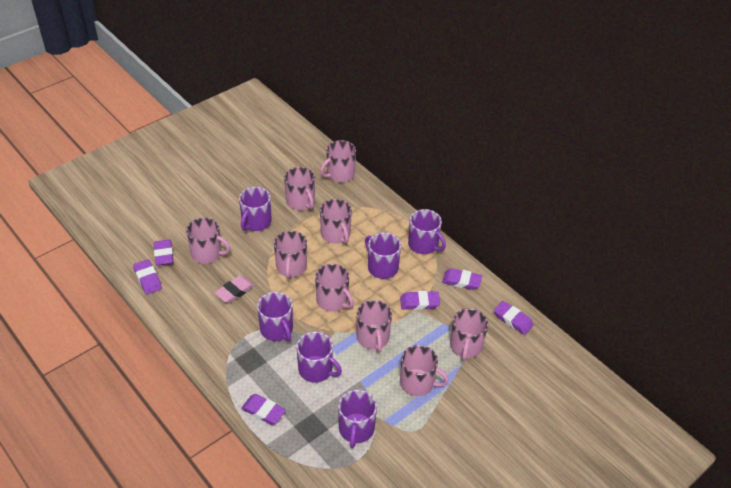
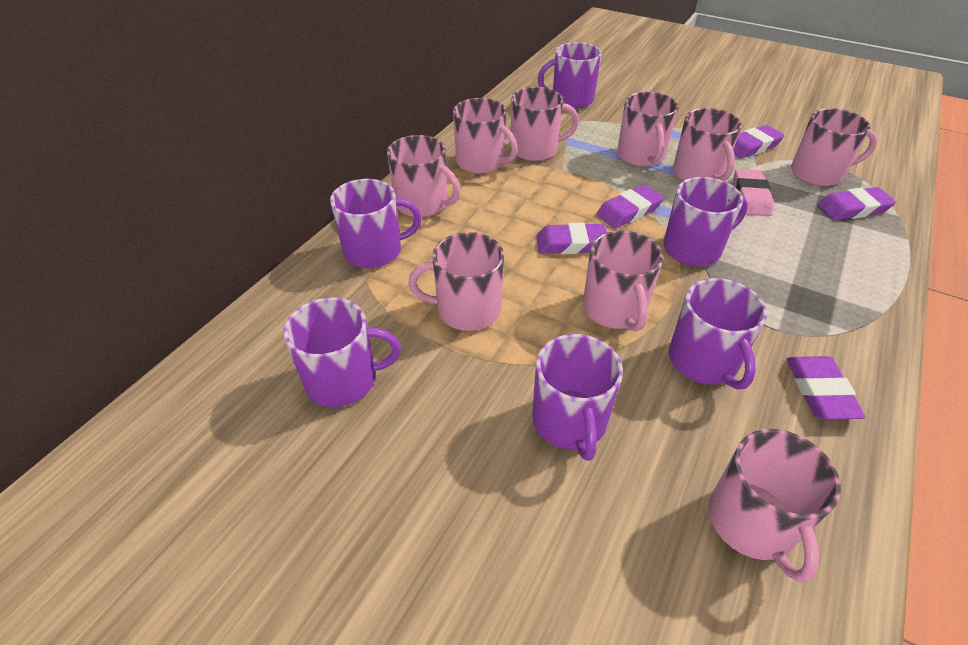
purple eraser: [133,259,162,295] [154,239,173,266] [241,394,286,425] [400,291,440,310] [442,268,482,290] [494,301,534,335] = 6 -> [536,223,607,254] [597,185,664,228] [733,125,785,159] [786,356,865,420] [818,187,896,220] = 5

